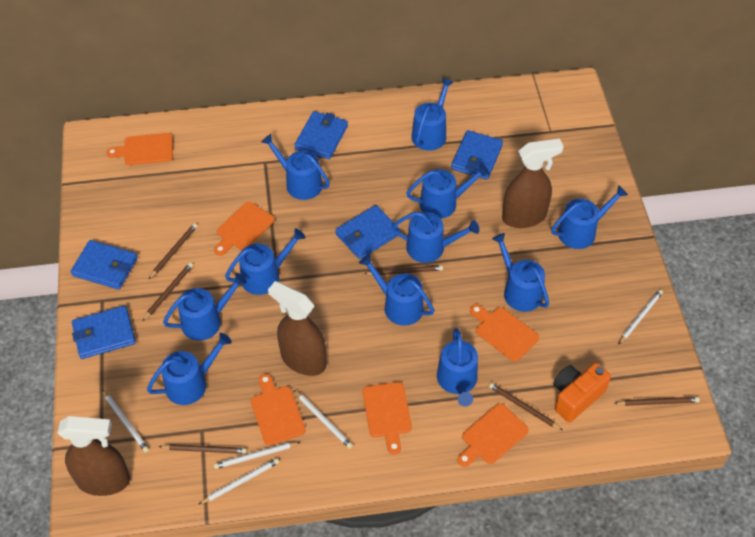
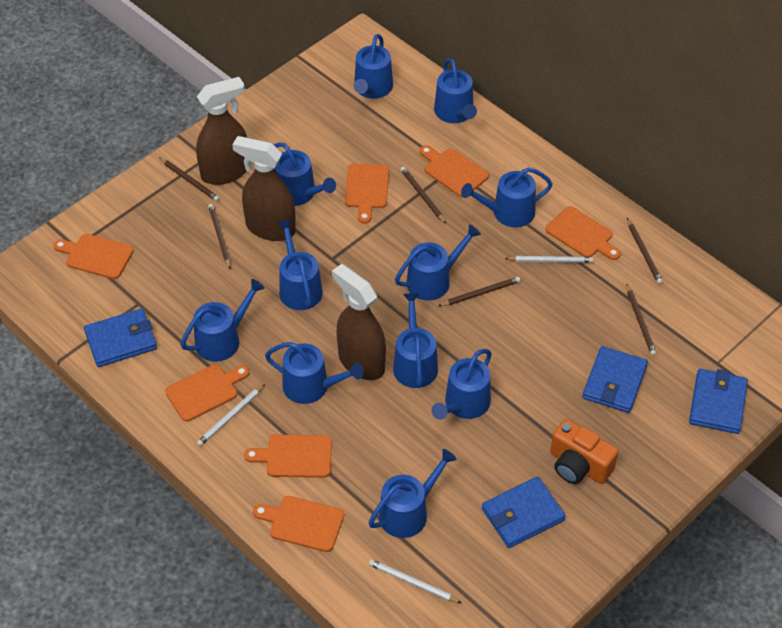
blue wallet: [71,240,138,290] [72,306,136,359] [294,111,348,159] [335,205,401,259] [451,130,503,180] = 5 -> [84,308,157,367] [482,476,566,548] [582,346,648,413] [689,369,748,434] = 4
orange cutting board: [106,133,173,165] [214,202,275,256] [251,374,305,446] [363,382,412,455] [457,403,528,467] [470,304,539,361] = 6 -> [53,234,134,279] [165,364,249,422] [244,435,332,478] [253,496,344,552] [345,164,389,224] [420,145,489,197] [546,206,621,260] = 7
white pencil: [102,390,149,452] [199,458,279,504] [214,442,300,469] [294,390,353,449] [618,290,663,345] = 5 -> [197,384,265,446] [369,559,462,603] [505,256,594,263] = 3

